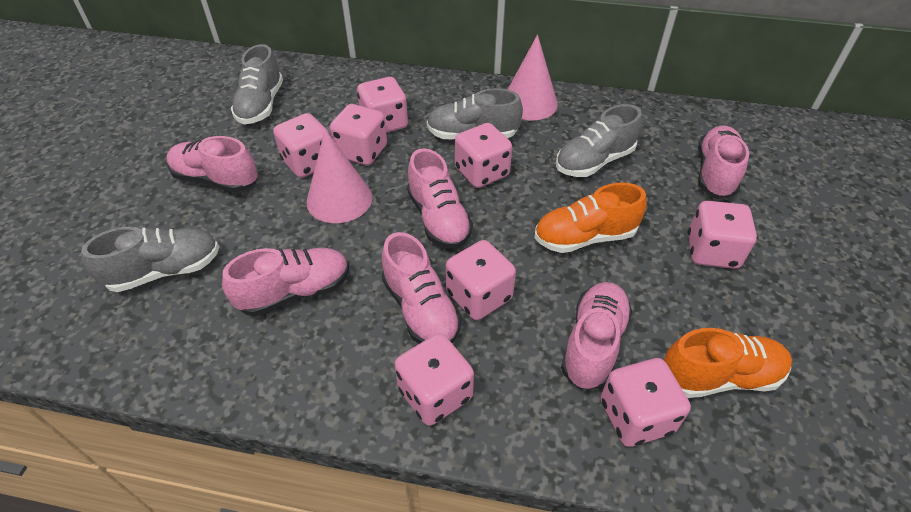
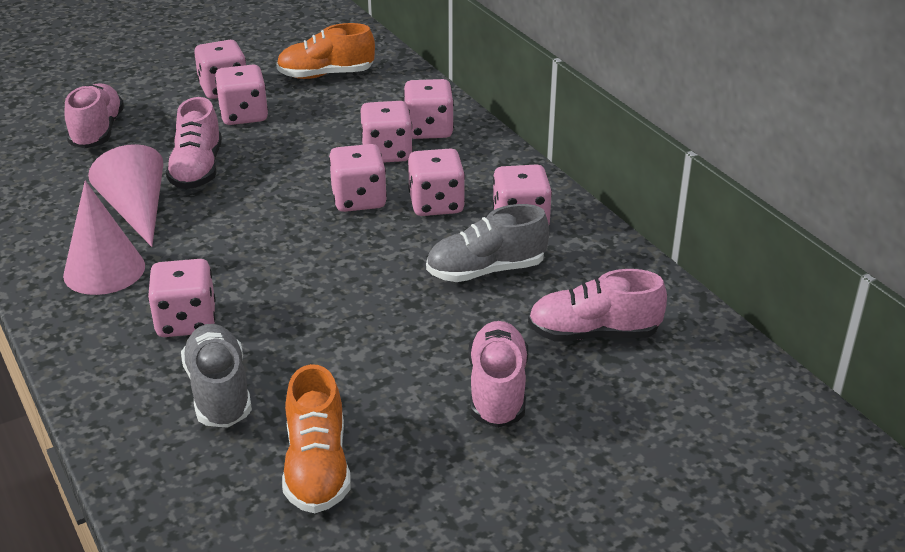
grey shoe: [81,226,219,292] [231,44,283,125] [427,88,523,139] [556,104,642,177] = 4 -> [181,324,252,428] [426,204,549,282] = 2
pink shoe: [167,136,258,193] [222,248,349,316] [382,232,461,344] [407,148,473,249] [561,282,632,389] [698,126,749,198] = 6 -> [64,83,124,148] [166,97,222,189] [468,321,528,428] [528,269,667,342] = 4

